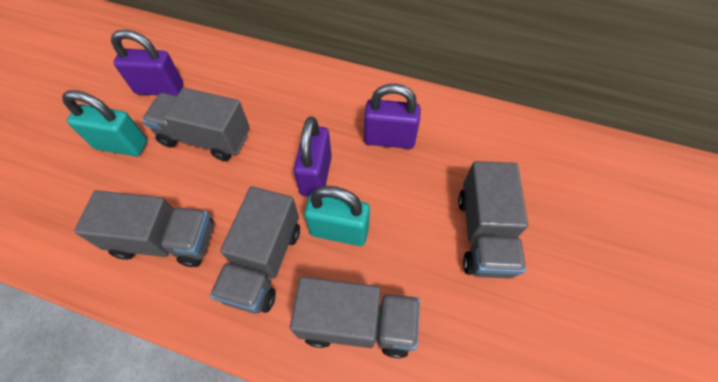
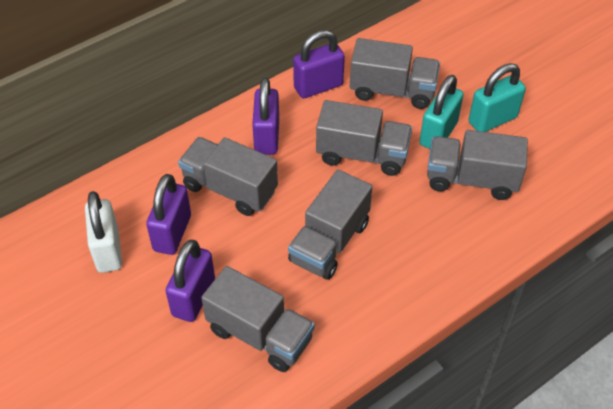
grey truck: [74,190,214,267] [142,88,249,161] [210,187,300,314] [290,277,420,358] [458,161,528,279] = 5 -> [178,137,278,216] [201,266,315,372] [288,170,372,280] [316,100,412,176] [350,38,440,109] [427,130,528,200] = 6
purple padlock: [111,29,183,96] [294,117,332,197] [364,84,421,149] = 3 -> [146,174,191,255] [165,240,215,322] [252,77,279,155] [293,30,345,99] = 4
white padlock: none = 0 -> [85,191,122,273] = 1

